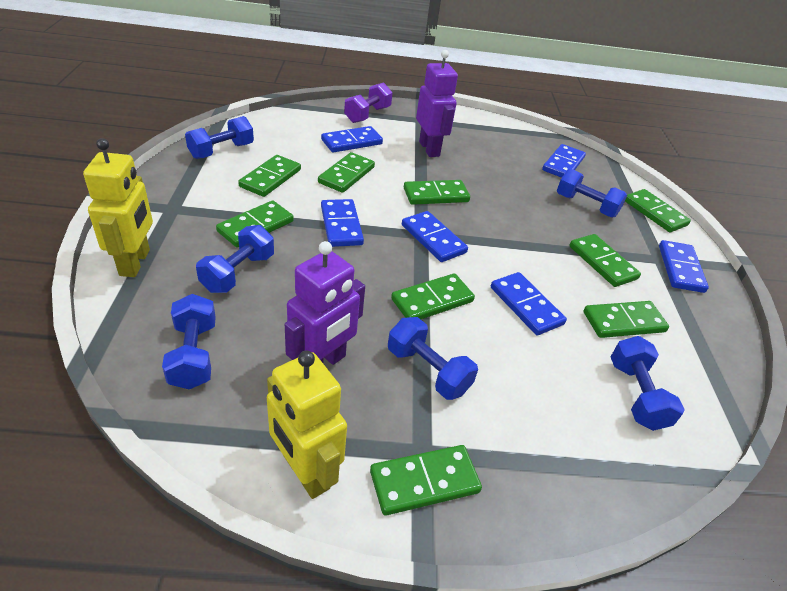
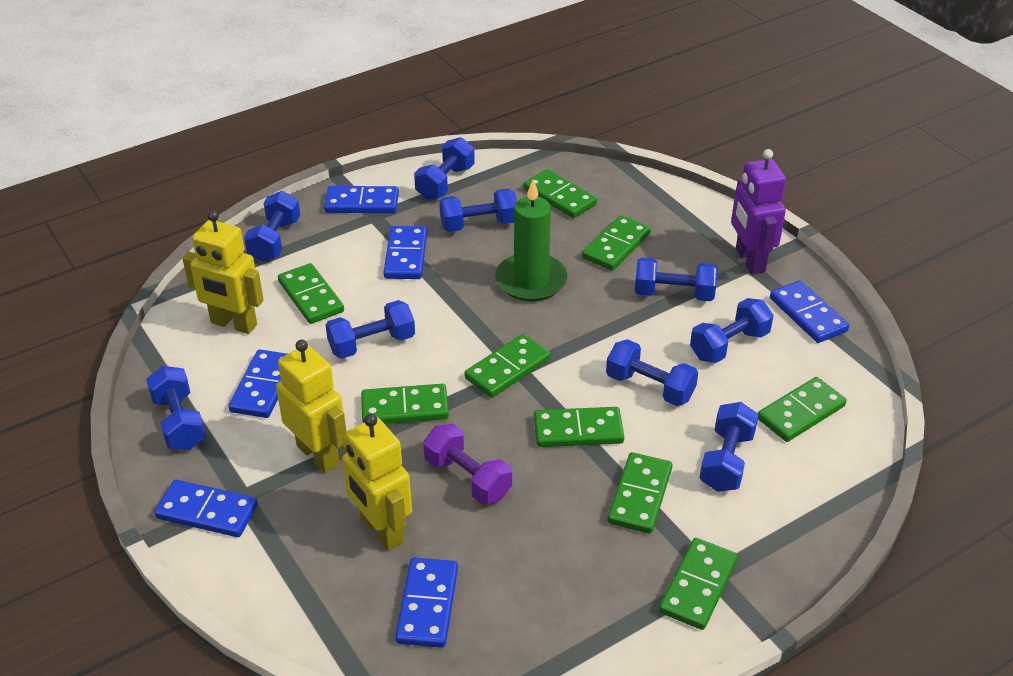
blue dumbbell: [162,294,216,389] [185,116,254,159] [196,225,274,293] [388,317,478,400] [557,169,627,218] [611,336,685,431] = 6 -> [146,366,206,450] [244,191,300,262] [326,300,415,359] [414,137,475,200] [439,189,517,232] [606,339,698,406] [635,258,717,301] [690,298,774,363] [700,402,758,492] = 9
green candle: none = 0 -> [495,180,568,301] = 1
purple robot: [285,241,365,365] [416,50,458,157] = 2 -> [731,149,786,274] = 1
yellow robot: [83,138,153,277] [267,350,347,499] = 2 -> [182,211,264,334] [276,340,346,473] [342,414,412,551] = 3

